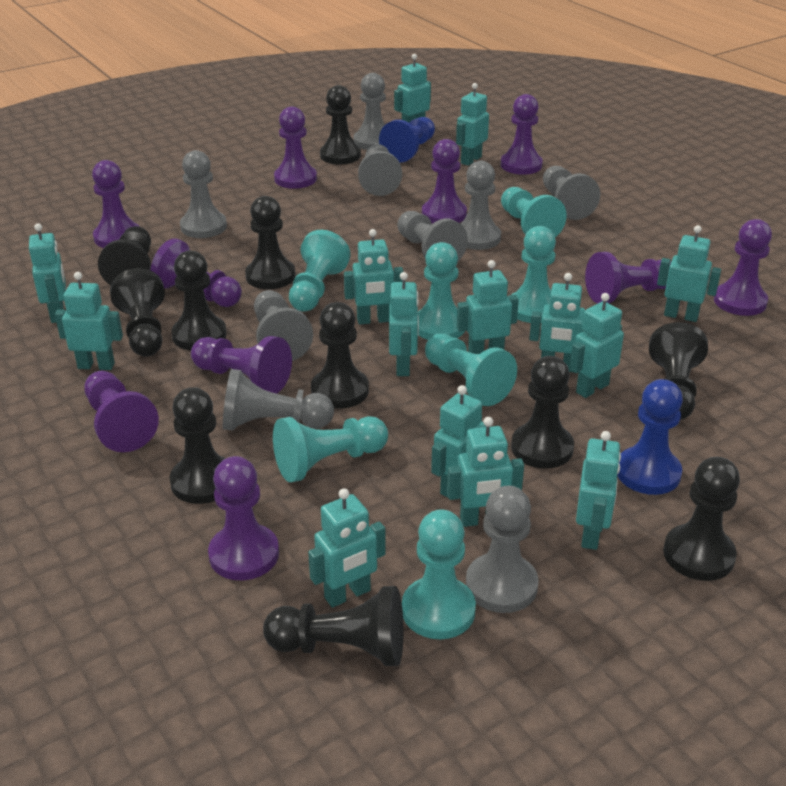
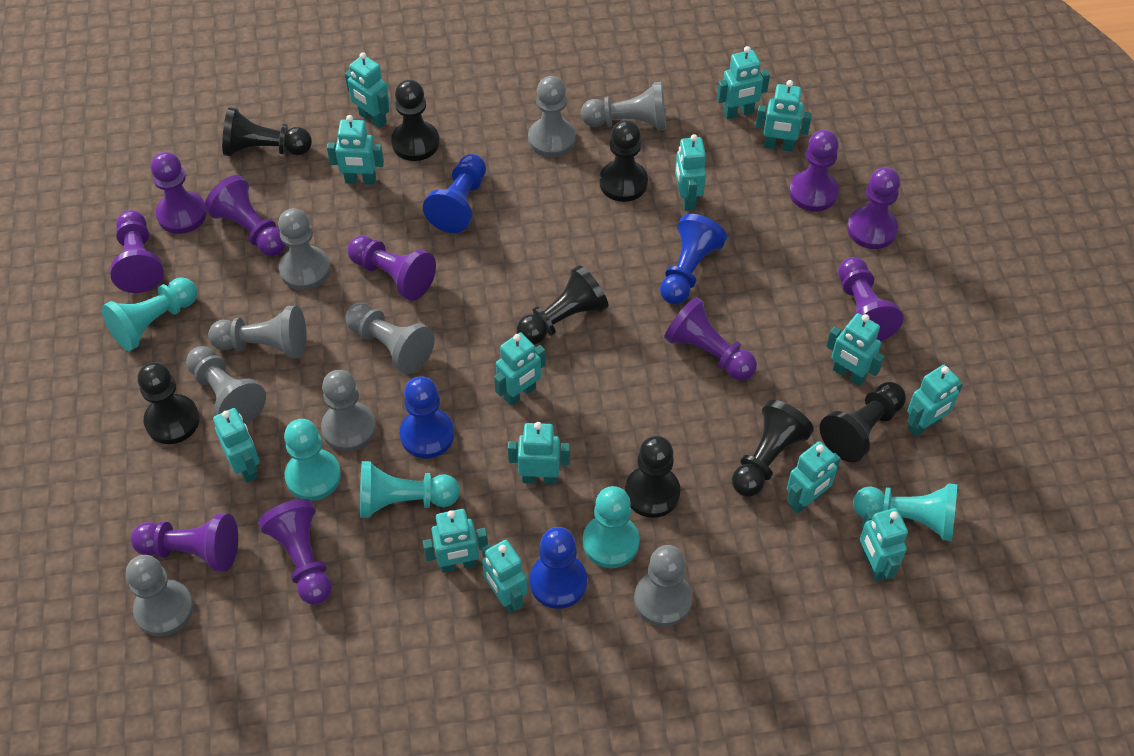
black pawn: [98,226,151,285] [110,268,165,357] [170,387,226,504] [171,250,227,350] [245,196,296,289] [263,586,403,666] [311,302,369,409] [320,85,361,165] [511,356,574,469] [649,322,708,420] [663,457,740,581] = 11 -> [137,362,200,444] [222,107,312,156] [391,80,439,161] [517,265,608,345] [599,120,648,202] [625,436,680,518] [732,400,814,497] [820,382,906,463] = 8
blue pawn: [379,117,435,163] [617,379,683,495] = 2 -> [400,376,454,458] [423,154,486,233] [530,527,587,609] [660,214,727,304] = 4
turquoise pawn: [273,416,388,482] [289,230,351,311] [402,509,476,639] [418,242,465,340] [425,333,517,406] [501,187,567,237] [512,226,556,323] = 7 -> [101,277,197,351] [284,419,341,501] [360,461,460,518] [583,486,639,568] [853,483,957,541] = 5

